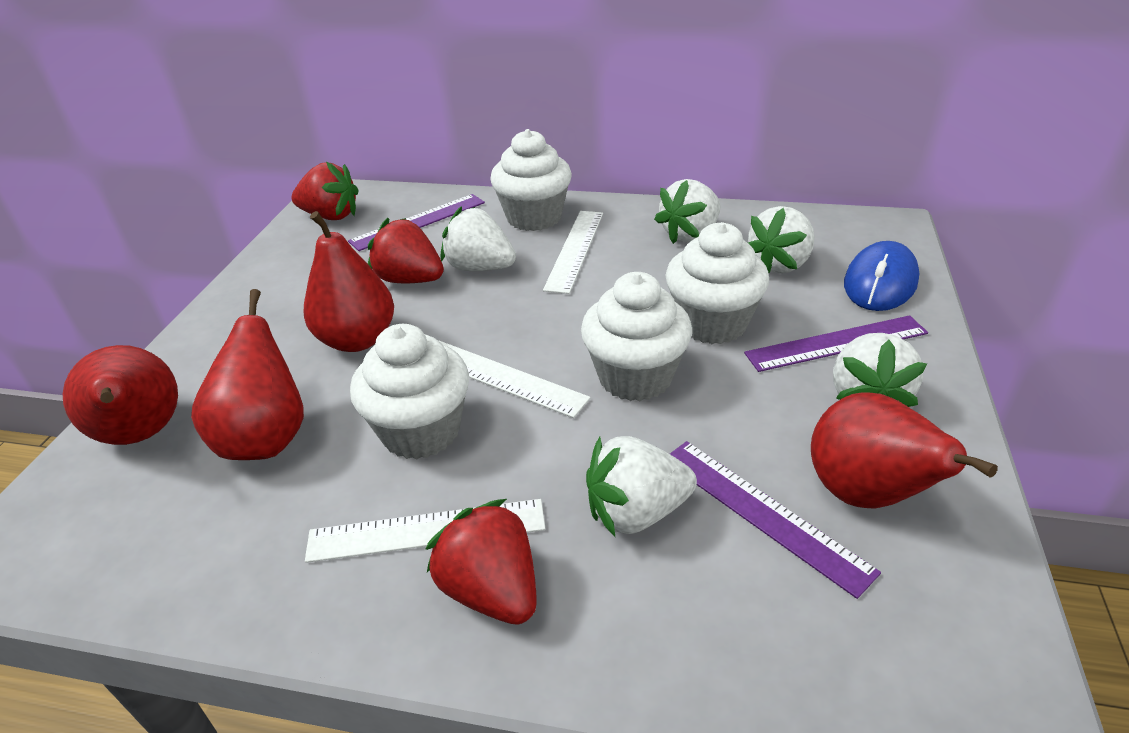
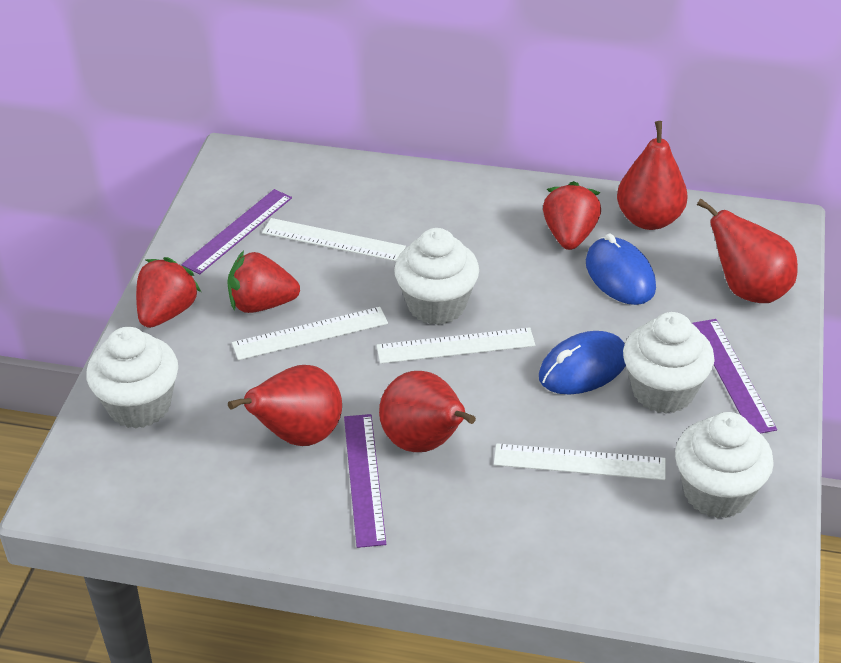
blue mouse: [844,241,919,311] = 1 -> [539,331,626,395] [586,233,656,305] = 2
white ruler: [305,499,546,563] [438,340,591,418] [543,211,603,294] = 3 -> [232,307,388,360] [262,218,406,261] [377,327,535,364] [494,443,666,480] = 4
white strawberry: [441,206,516,271] [586,436,697,537] [654,179,720,244] [748,206,815,273] [833,333,927,407] = 5 -> none = 0

